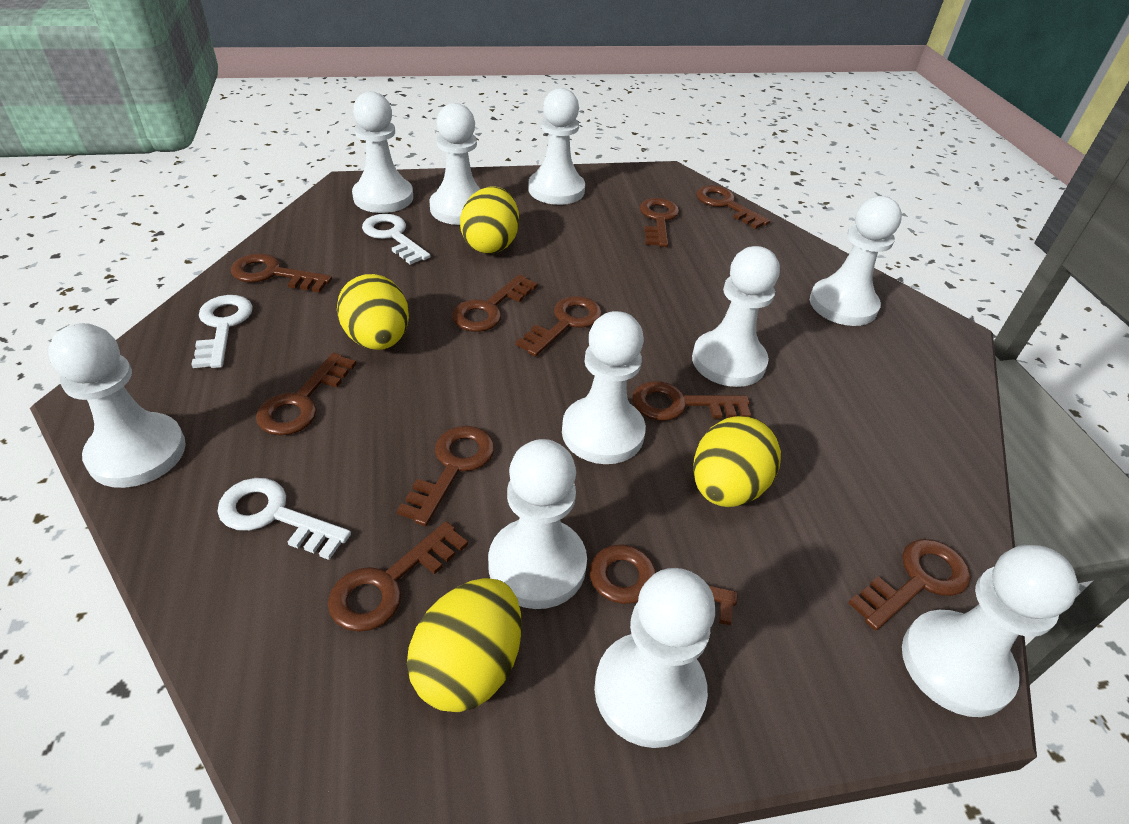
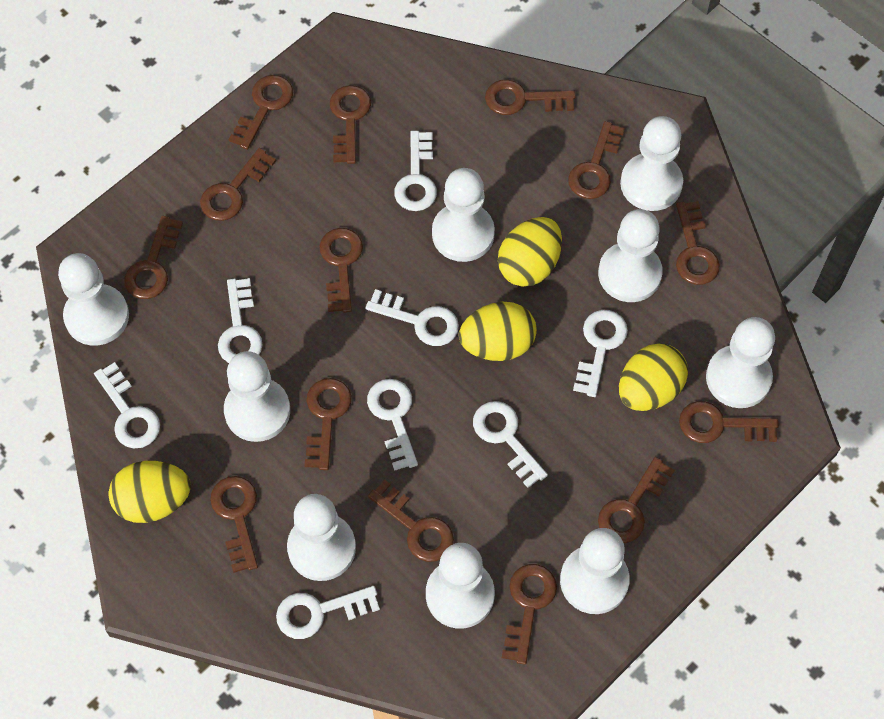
brown key: [231,253,332,293] [256,353,356,436] [328,521,468,632] [397,426,495,526] [452,274,538,332] [516,296,602,357] [590,545,738,625] [632,381,751,421] [640,198,679,247] [696,185,770,229] [848,539,971,631] = 11 -> [124,216,183,299] [200,148,276,221] [210,476,258,573] [229,75,293,150] [305,378,352,470] [320,228,363,313] [330,85,371,164] [368,480,454,562] [485,80,576,115] [502,564,557,665] [568,121,625,199] [598,457,675,543] [676,201,720,285] [679,401,779,443] = 14
white key: [191,295,253,368] [217,478,351,560] [362,214,431,265] = 3 -> [94,362,160,448] [218,278,262,363] [276,586,380,639] [365,289,459,346] [367,379,418,471] [394,131,437,211] [473,401,548,488] [573,310,628,397] = 8
white pawn: [48,323,186,488] [352,91,413,213] [429,103,480,225] [488,439,587,609] [528,88,585,205] [562,311,646,464] [594,568,715,748] [692,246,780,387] [810,196,902,326] [902,545,1078,717] = 10 -> [58,253,129,346] [224,351,290,442] [287,494,356,581] [426,543,495,628] [432,168,495,262] [560,528,630,614] [598,209,663,302] [620,116,683,211] [706,317,775,408] = 9

